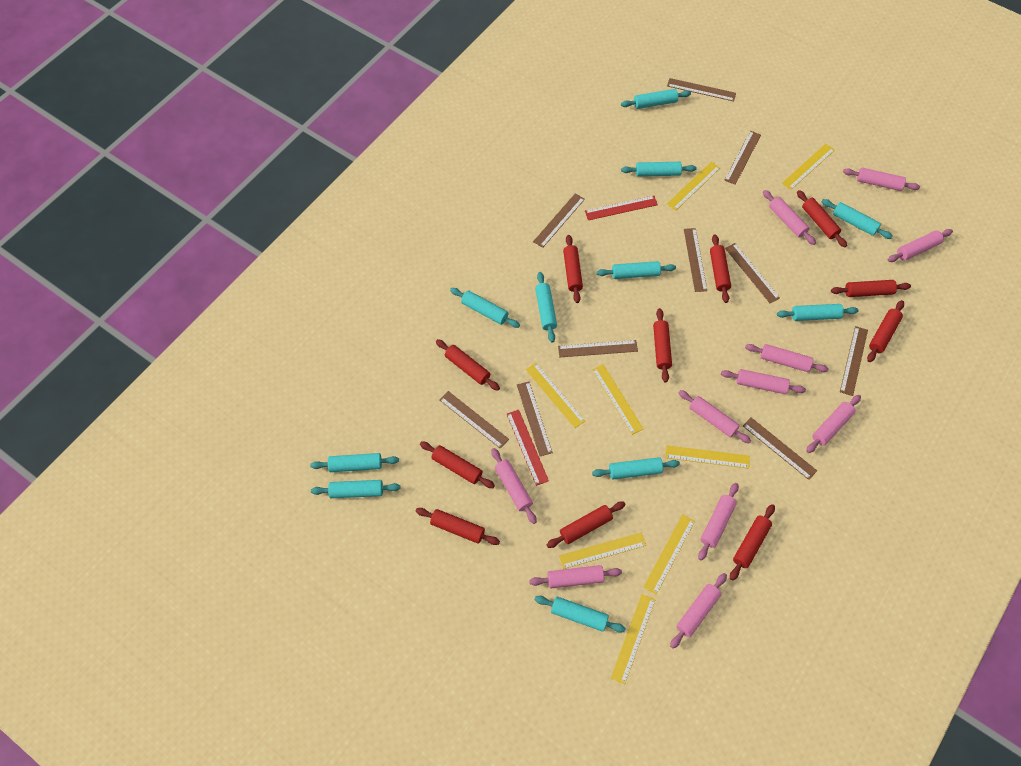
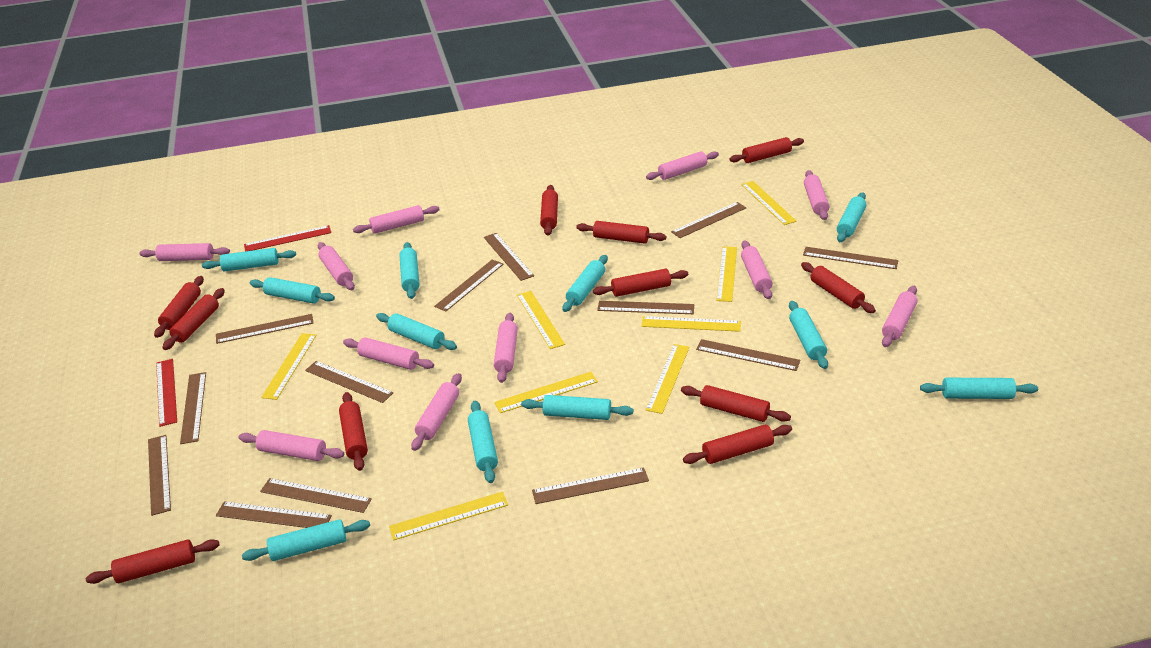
brown ruler: [439,391,509,449] [517,381,553,456] [533,193,585,248] [558,340,638,357] [667,78,736,101] [684,228,707,292] [724,131,761,185] [725,243,780,303] [743,417,817,480] [840,326,868,396] = 10 -> [148,435,171,516] [180,372,206,444] [216,314,313,344] [216,501,332,528] [260,478,372,513] [305,361,393,403] [434,260,504,311] [484,233,534,281] [532,467,649,504] [597,301,694,314] [671,202,746,238] [696,339,800,371] [803,247,898,269] = 13

